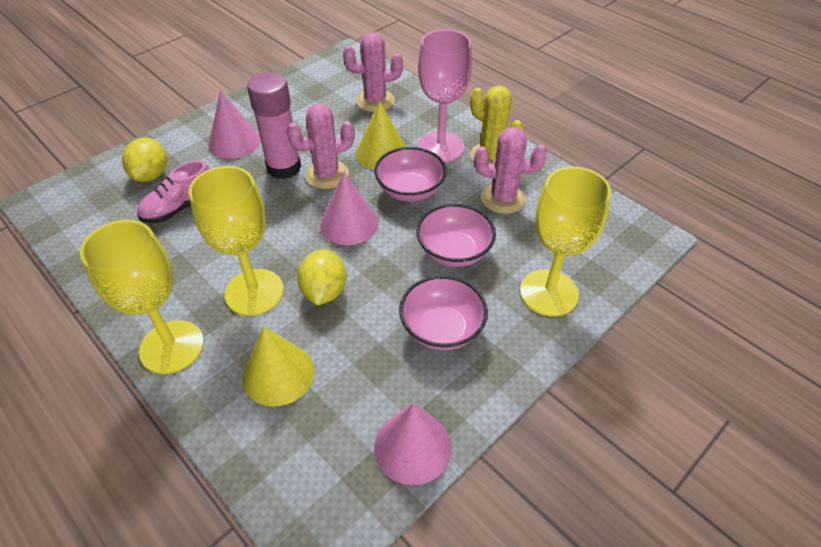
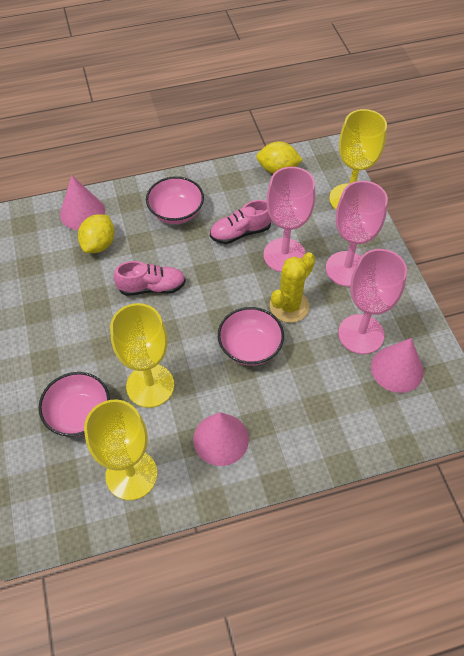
pink cactus: [286,104,355,189] [343,32,403,112] [474,127,547,214] = 3 -> none = 0
pink glue stick: [247,72,301,179] = 1 -> none = 0
pink goblet: [418,29,472,162] = 1 -> [264,167,315,272] [326,181,388,287] [338,249,407,354] = 3
pink shoe: [137,160,210,223] = 1 -> [113,261,186,296] [210,200,272,244] = 2
yellow cone: [243,326,315,406] [356,101,406,170] = 2 -> none = 0

